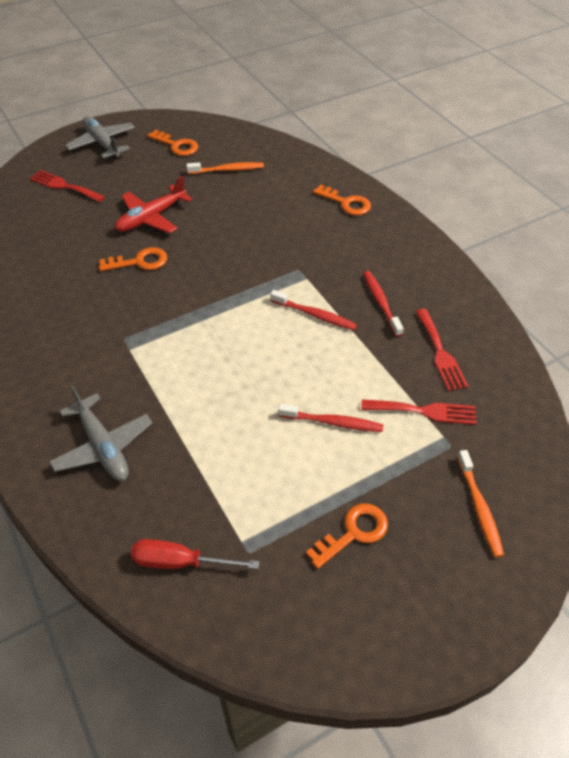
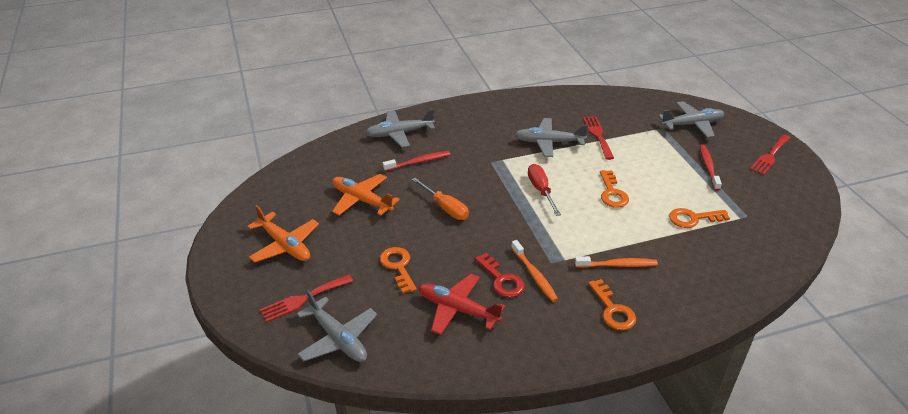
grey plane: [49,386,152,481] [65,116,135,158] = 2 -> [297,291,377,362] [366,109,435,148] [514,118,588,157] [658,101,724,138] = 4
orange plane: none = 0 -> [247,205,319,263] [332,174,400,216] = 2
orange screwdriver: none = 0 -> [412,178,469,220] = 1
red key: none = 0 -> [475,253,525,298] = 1
red toothbrush: [270,290,357,330] [278,404,383,432] [363,271,404,337] = 3 -> [383,151,450,171] [700,145,722,191] = 2

